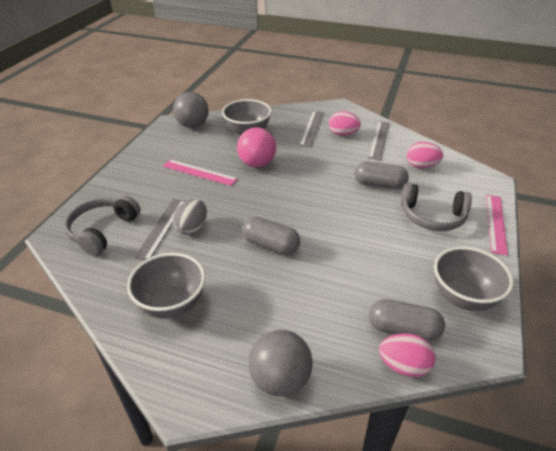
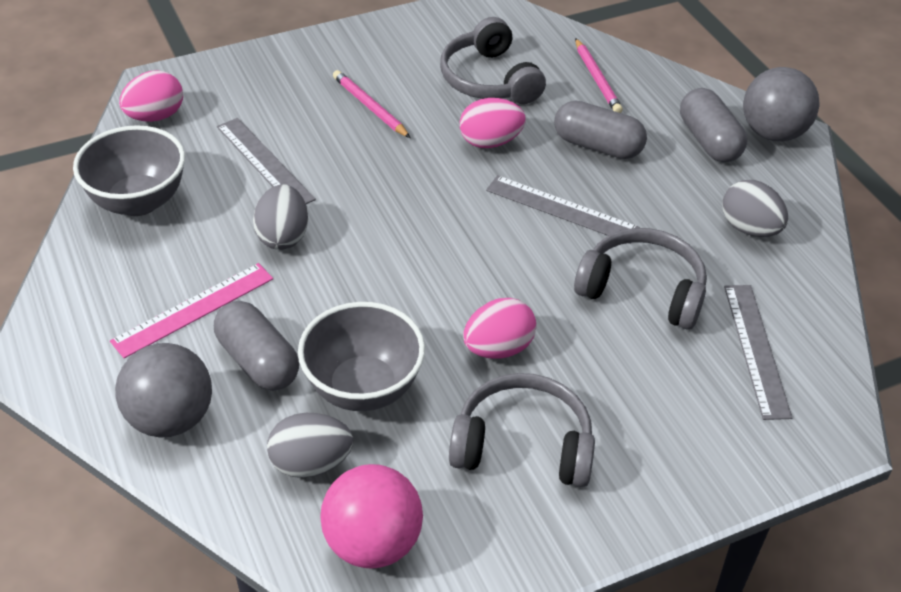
grey bowl: [127,253,205,319] [222,99,272,136] [434,247,513,311] = 3 -> [73,125,185,216] [298,302,425,411] = 2
grey egg: [173,199,207,235] = 1 -> [253,184,308,250] [267,413,353,478] [722,180,788,237] = 3
grey headphones: [64,195,141,256] [401,183,472,231] = 2 -> [440,17,546,104] [449,373,595,487] [574,228,707,330] = 3
pink pencil: none = 0 -> [333,70,410,138] [575,38,623,113] = 2
pink ruler: [163,160,238,186] [486,195,508,256] = 2 -> [110,263,273,358] = 1

